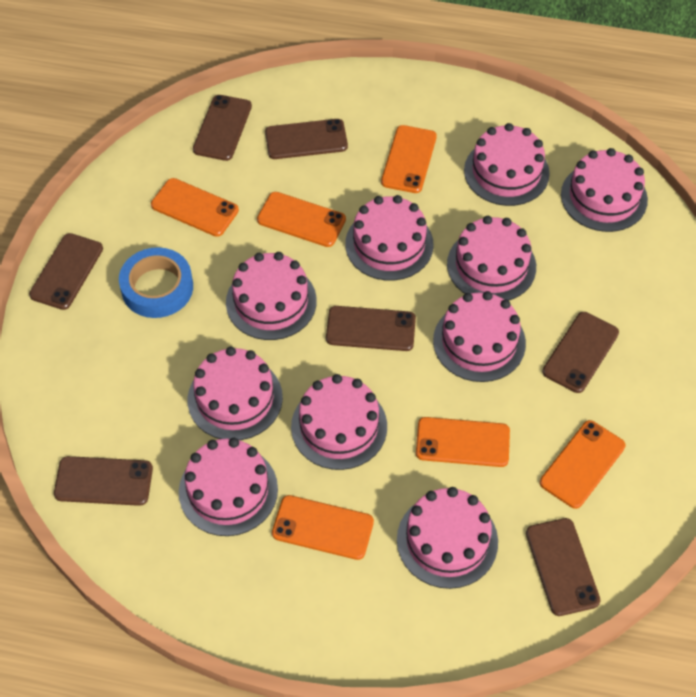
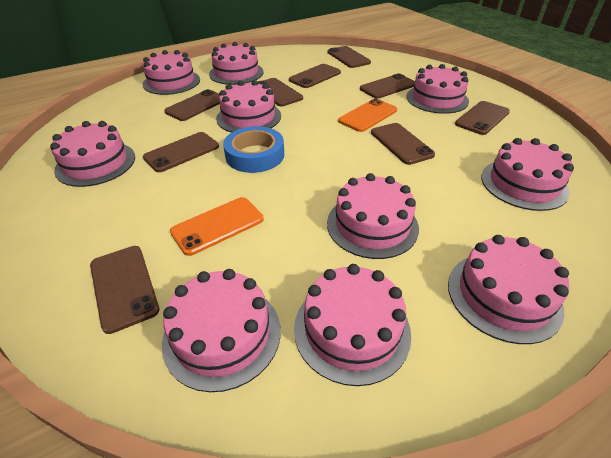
brown phone: [29,233,103,310] [54,456,153,506] [193,95,252,161] [265,119,348,159] [326,306,416,351] [526,518,601,616] [542,312,619,393] = 7 -> [90,246,160,334] [143,132,219,172] [164,89,220,121] [258,78,303,106] [289,64,341,88] [327,46,371,68] [360,73,415,99] [371,123,435,165] [455,101,510,135] = 9
orange phone: [151,178,239,237] [257,192,346,247] [272,495,374,560] [381,125,437,193] [416,417,510,467] [540,420,625,509] = 6 -> [170,197,264,256] [338,99,397,132] = 2

